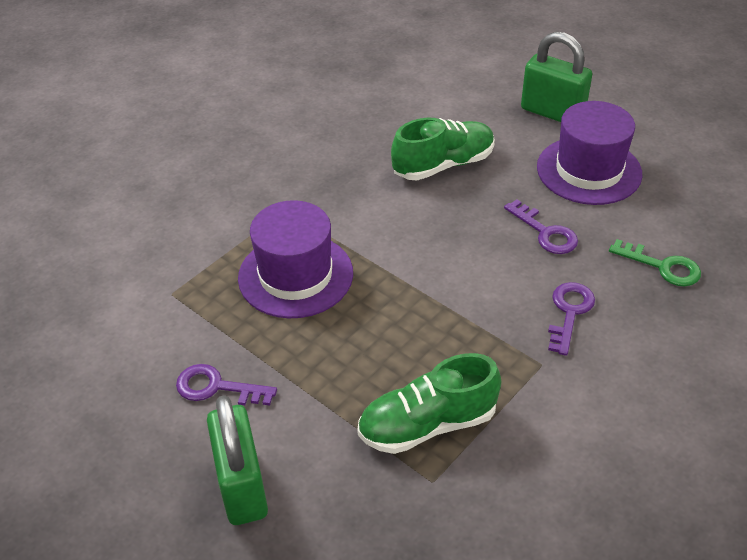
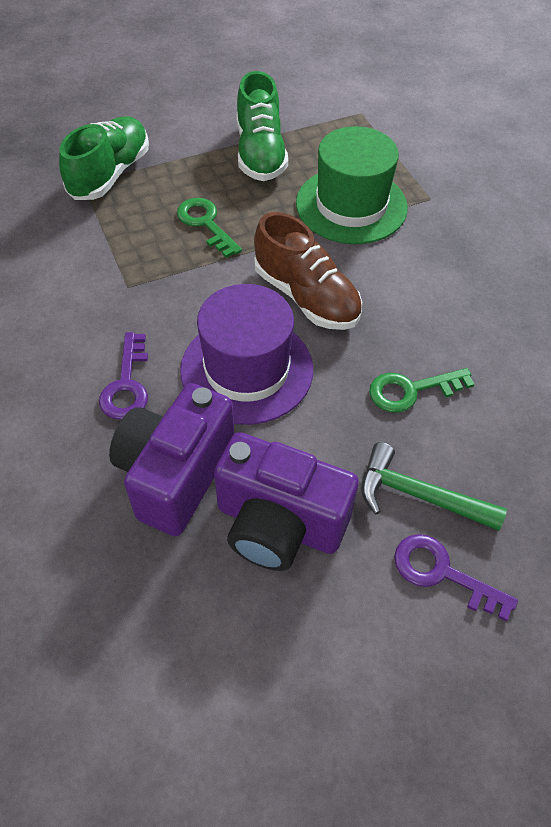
brown shoe: none = 0 -> [254,212,362,330] = 1
green hammer: none = 0 -> [361,442,507,531] = 1
green hat: none = 0 -> [296,126,408,244] = 1
green key: [609,239,701,286] = 1 -> [177,198,242,258] [369,368,475,413] = 2
green padlock: [207,395,268,525] [521,32,592,122] = 2 -> none = 0
purple camera: none = 0 -> [109,383,234,536] [214,432,359,571] = 2
purple hat: [238,200,353,318] [537,101,642,205] = 2 -> [180,284,313,425] = 1
purple key: [176,364,277,405] [504,200,578,254] [548,282,595,356] = 3 -> [99,332,148,420] [394,534,518,621] = 2

